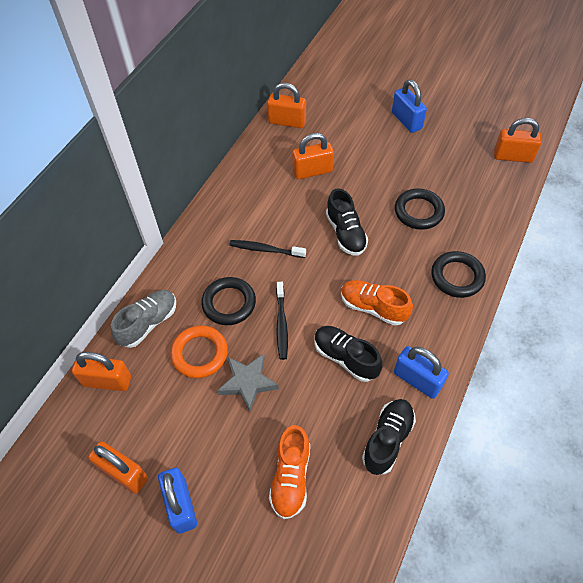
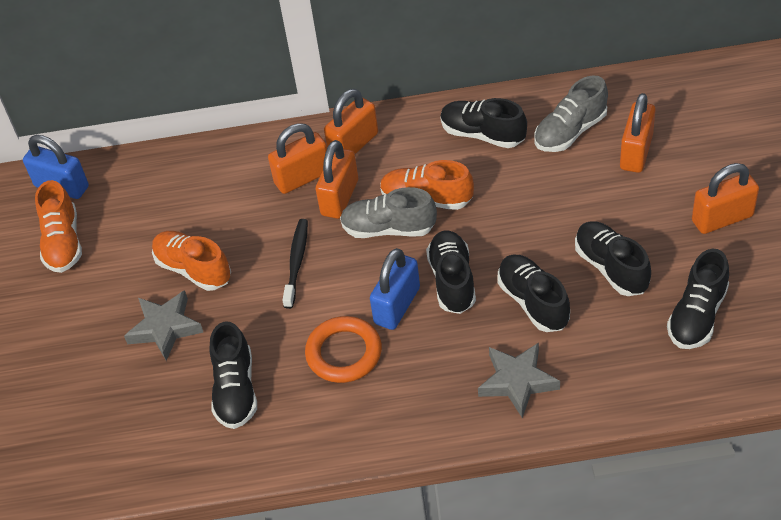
black ring: [201,277,256,325] [395,188,445,230] [431,251,486,298] = 3 -> none = 0
black shoe: [315,326,383,382] [326,188,368,256] [362,399,416,475] = 3 -> [210,322,257,429] [426,231,476,314] [440,98,527,148] [497,255,570,332] [575,221,651,296] [667,249,729,349] = 6
black toothbrush: [229,240,306,258] [276,282,288,360] = 2 -> [282,219,308,309] = 1
blue padlock: [158,468,197,534] [392,79,427,133] [394,346,449,399] = 3 -> [23,135,89,199] [370,248,420,330] = 2
grey shoe: [111,290,176,348] = 1 -> [340,187,437,238] [534,76,608,152] = 2
grey star: [217,354,279,412] = 1 -> [124,290,204,361] [478,343,560,418] = 2
orange shoe: [269,425,310,519] [341,280,413,326] = 2 -> [35,180,82,273] [152,231,231,291] [380,160,474,210] = 3

